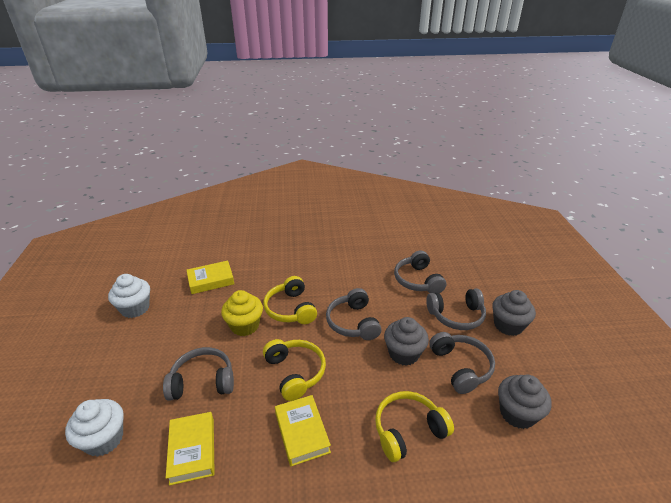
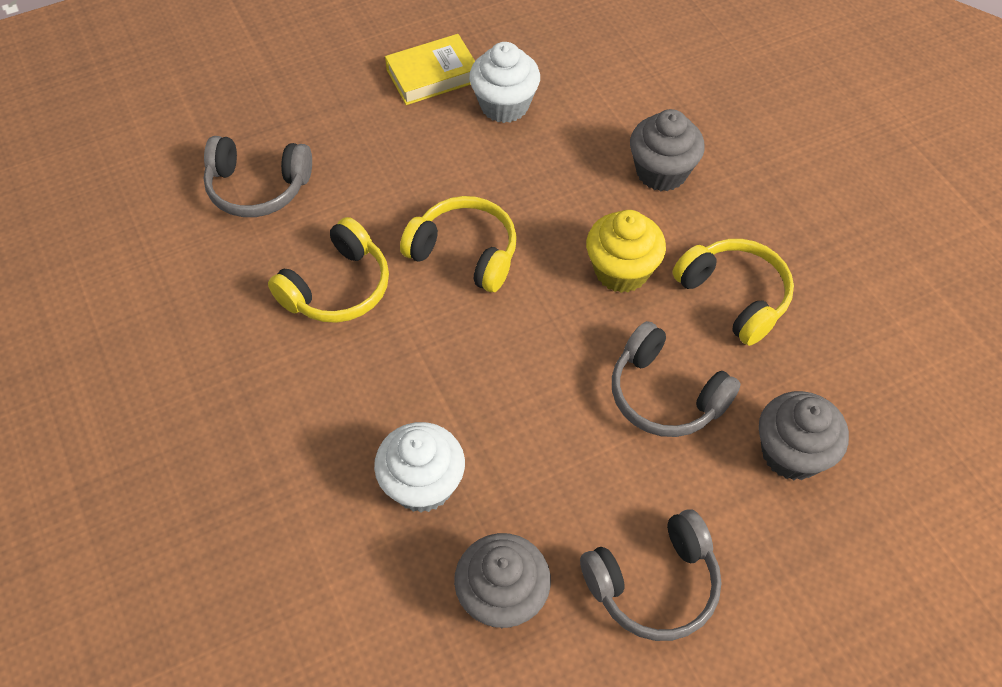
grey headphones: [163,347,234,401] [326,288,381,340] [394,250,446,293] [426,289,486,330] [429,332,495,394] = 5 -> [204,136,312,217] [580,509,722,641] [612,321,741,437] = 3
yellow book: [166,412,215,486] [187,261,234,294] [275,395,331,466] = 3 -> [385,34,475,105] = 1

